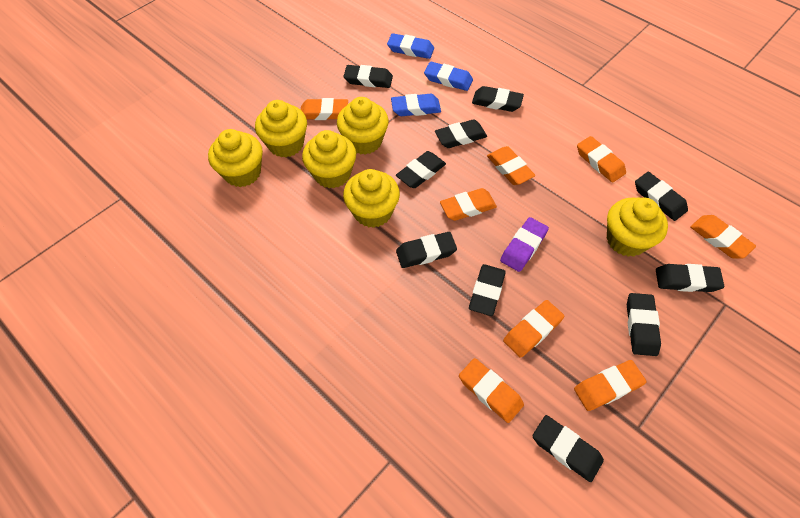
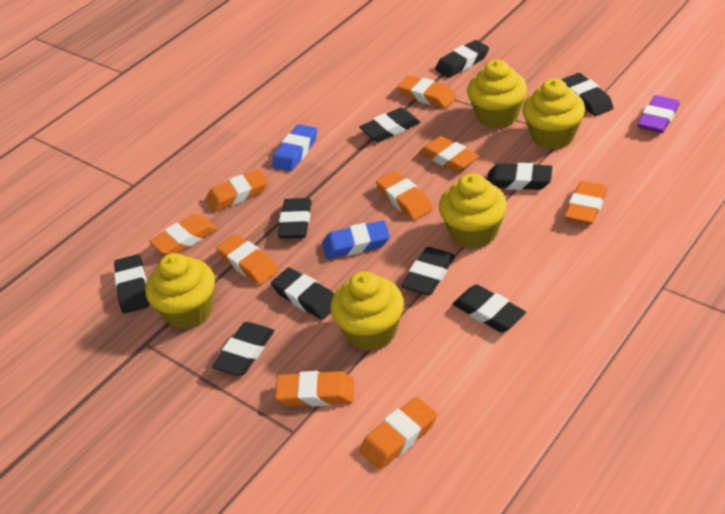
blue eraser: [387,33,434,59] [391,94,441,116] [424,62,473,91] = 3 -> [272,124,317,172] [322,220,390,259] = 2
orange eraser: [301,98,348,120] [440,188,497,221] [459,358,524,423] [487,146,535,185] [503,300,564,358] [574,360,646,411] [577,136,626,183] [690,215,756,259] = 8 -> [149,214,217,255] [206,169,268,212] [216,234,279,285] [275,371,354,406] [360,397,437,470] [376,171,433,220] [397,75,457,108] [419,136,479,173] [564,181,608,225] = 9
yellow cupcake: [208,129,263,187] [255,100,307,158] [302,130,356,188] [337,97,389,155] [343,169,400,228] [607,197,668,257] = 6 -> [145,253,215,329] [330,272,404,351] [439,173,507,249] [467,60,527,128] [522,79,585,149] = 5

